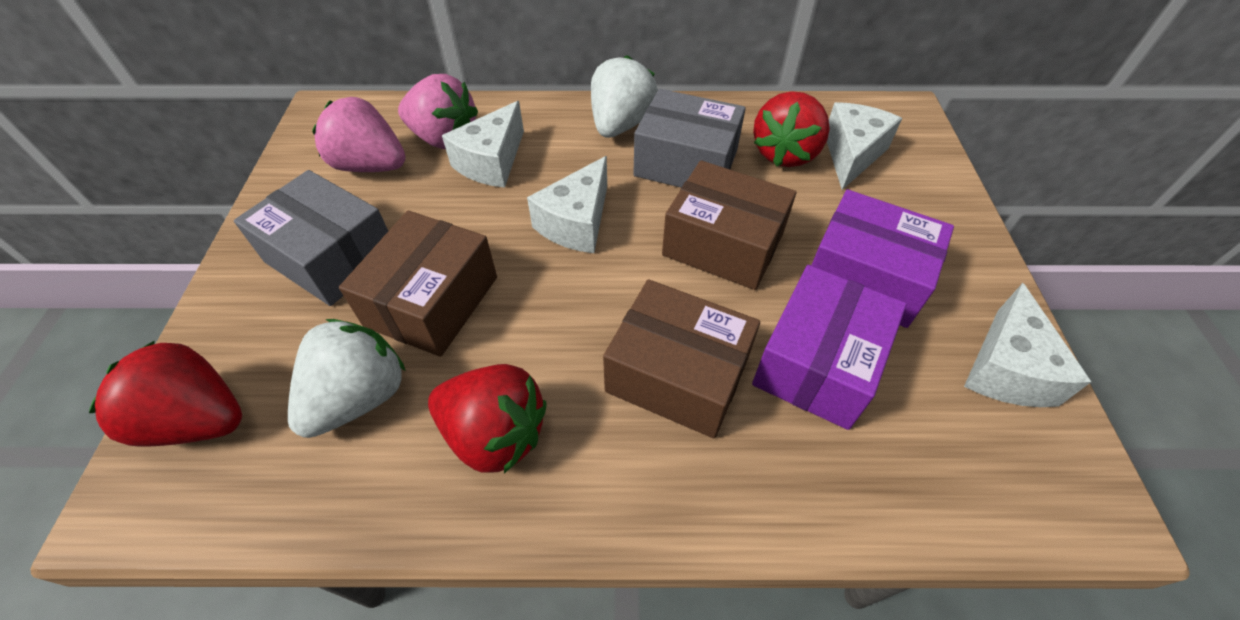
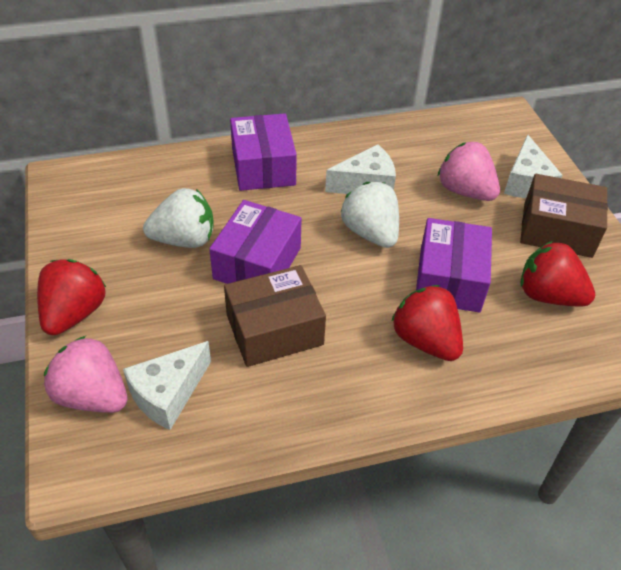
brown box: [339,211,497,357] [603,279,760,439] [662,160,796,290] = 3 -> [224,265,326,367] [520,174,608,258] = 2
grey box: [234,170,388,306] [633,89,746,187] = 2 -> none = 0
purple box: [752,265,907,430] [811,189,954,328] = 2 -> [209,200,302,284] [230,113,297,191] [416,218,492,313] = 3
white cheese: [442,101,524,188] [527,156,607,253] [827,102,902,190] [964,283,1091,407] = 4 -> [123,341,211,430] [325,144,396,194] [504,134,563,198] = 3

